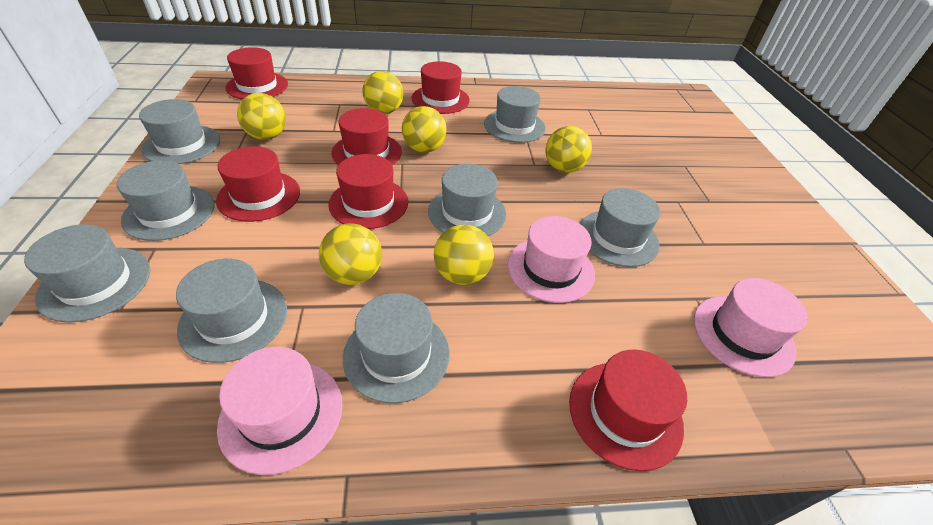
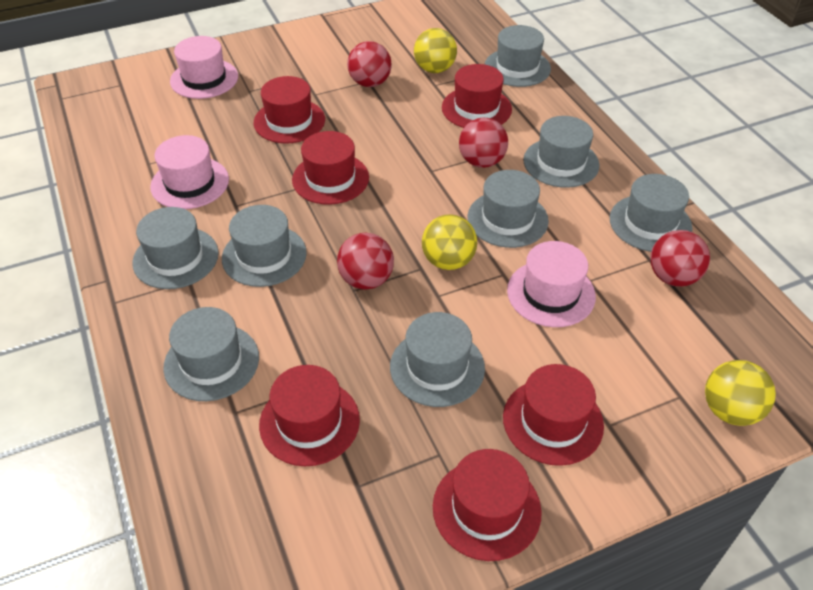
red ball: none = 0 -> [337,233,394,290] [347,41,392,87] [459,118,508,168] [650,230,710,287] = 4
yellow ball: [237,93,286,140] [319,224,382,285] [362,71,403,114] [402,106,447,153] [434,225,494,285] [545,126,592,173] = 6 -> [414,28,457,73] [422,214,477,270] [705,360,776,426] = 3

